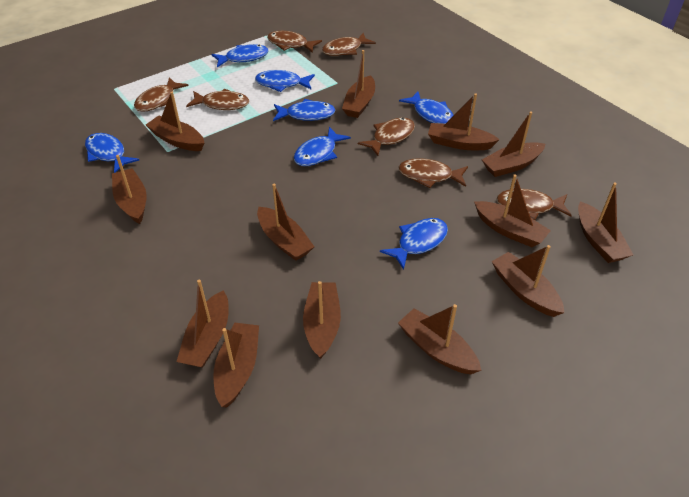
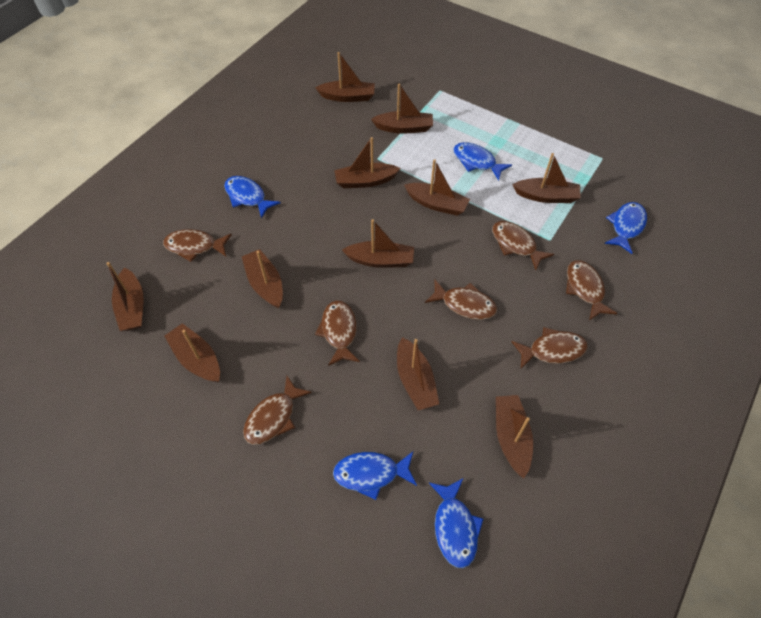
blue fish: [85,133,139,173] [211,44,268,67] [255,70,315,92] [273,99,335,121] [294,127,351,166] [380,218,448,270] [399,91,454,124] = 7 -> [224,176,281,218] [333,452,417,500] [429,478,483,568] [453,142,512,181] [605,202,647,254] = 5
brown boat: [112,155,147,224] [146,92,204,151] [176,279,229,368] [213,323,259,407] [257,184,314,261] [303,281,341,359] [342,50,375,118] [398,304,482,374] [428,93,500,150] [474,174,551,247] [482,111,545,177] [492,245,564,317] [578,183,633,263] = 13 -> [106,262,144,331] [165,323,220,382] [242,249,283,309] [315,52,375,102] [334,137,401,188] [342,219,414,268] [371,84,433,133] [397,337,439,410] [404,159,470,216] [496,395,533,479] [512,153,581,203] = 11

